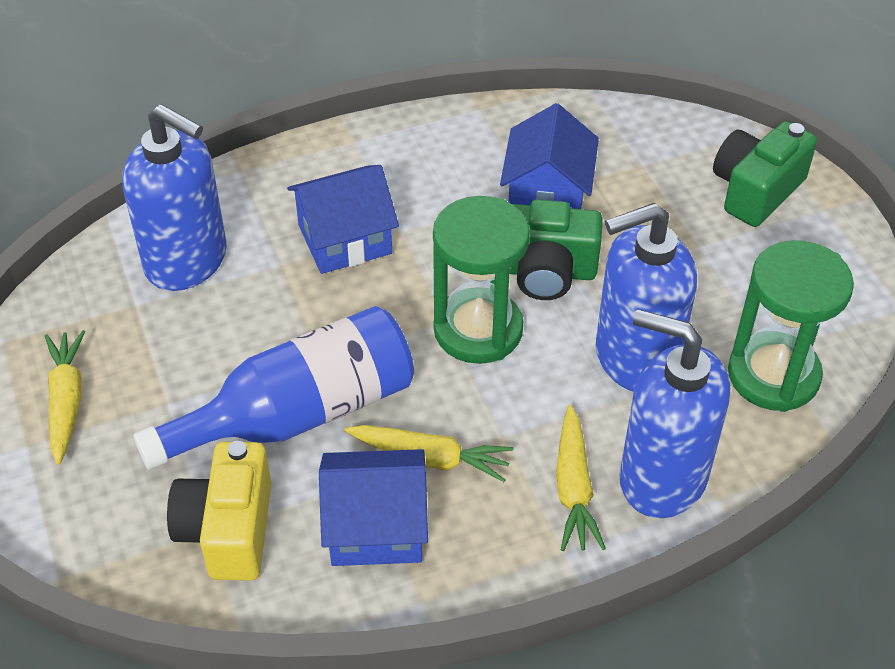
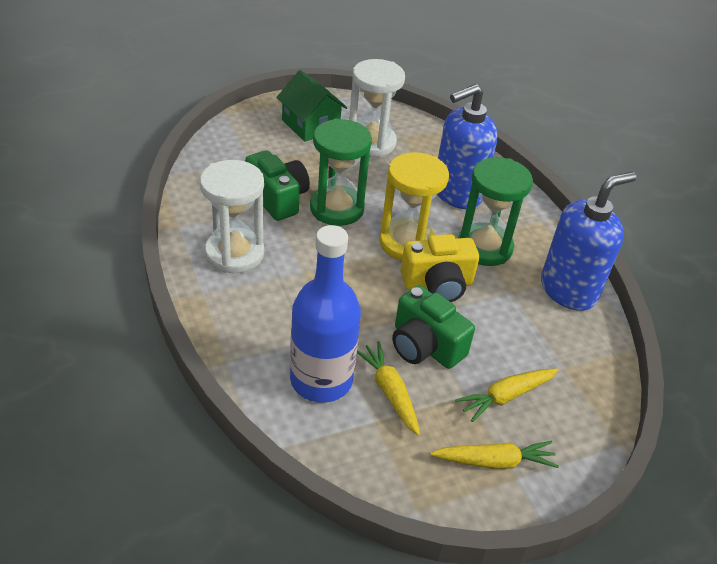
blue house: [287,165,399,274] [319,449,428,566] [500,103,599,209] = 3 -> none = 0
blue soap dispenser: [122,104,227,291] [596,203,697,392] [619,309,730,518] = 3 -> [437,84,498,209] [541,172,636,311] = 2
green house: none = 0 -> [276,70,347,142] = 1
white hourglass: none = 0 -> [200,160,264,273] [349,59,405,157] = 2
yellow hourglass: none = 0 -> [379,152,449,261] = 1

